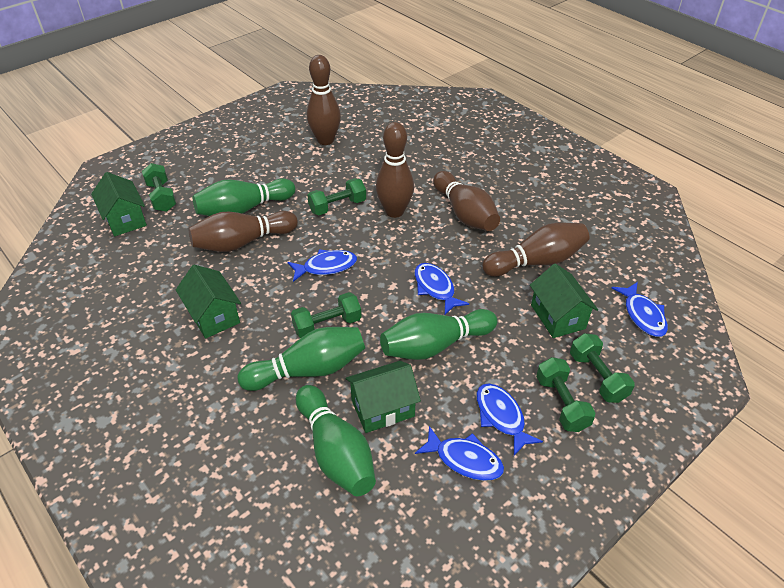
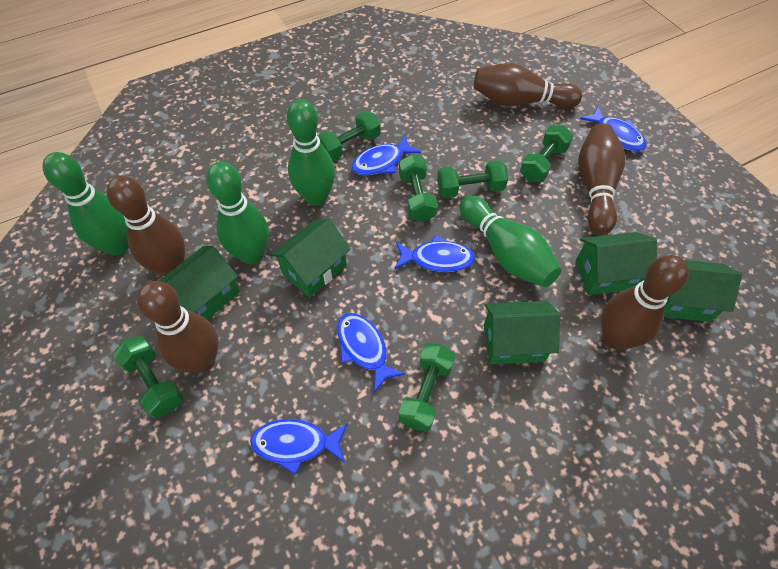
green dumbbell: [142,163,176,212] [291,292,362,338] [307,178,366,215] [536,357,595,432] [570,333,635,403] = 5 -> [113,336,183,418] [317,111,381,161] [398,343,455,432] [399,154,438,222] [437,160,508,198] [520,125,573,182] = 6
green house: [91,172,147,236] [176,265,241,338] [346,361,421,433] [530,264,598,338] = 4 -> [159,246,240,320] [271,219,351,298] [484,301,560,364] [576,232,657,295] [664,260,742,322] = 5

